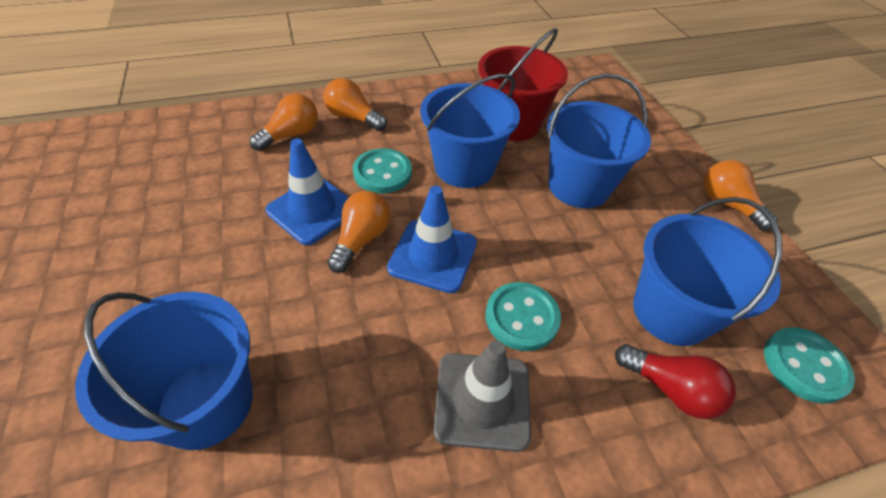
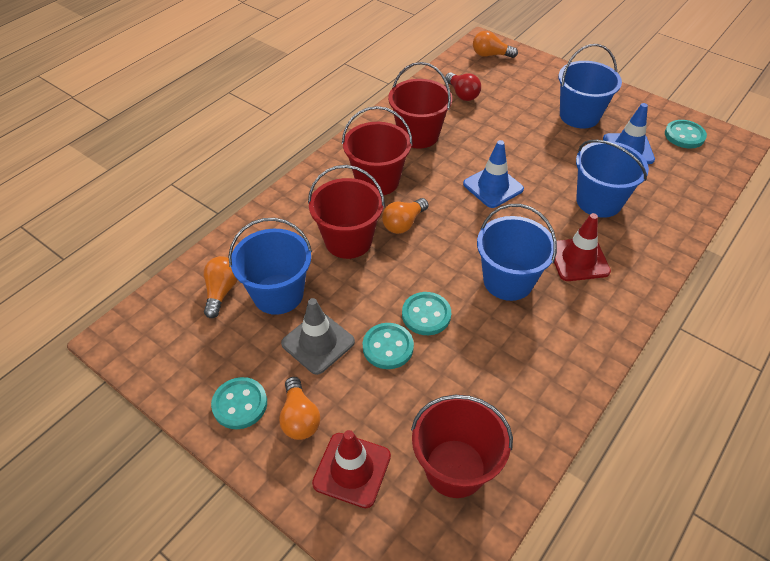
red bucket: [478,28,568,141] = 1 -> [308,165,385,259] [342,106,413,195] [388,62,452,149] [411,395,513,498] = 4
red traffic cone: none = 0 -> [312,430,391,508] [554,213,611,281] = 2
turquoise button: [353,148,412,194] [485,282,561,351] [764,327,855,404] = 3 -> [211,377,267,429] [363,323,414,369] [402,292,451,335] [665,120,707,149] = 4

